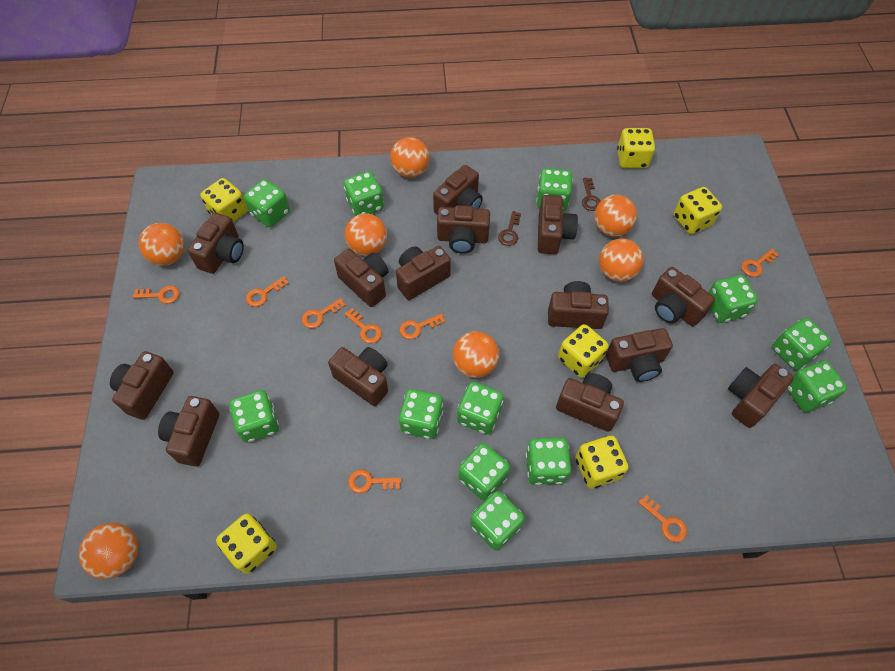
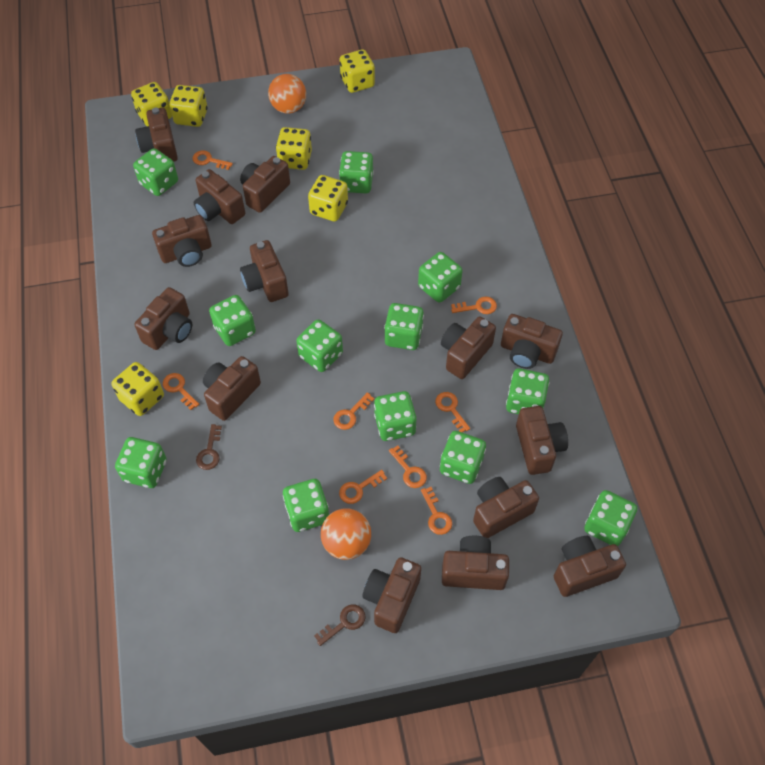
orange ball: [79,523,138,579] [139,223,184,266] [345,213,387,256] [390,137,429,178] [453,331,499,378] [594,195,637,237] [599,238,643,282] = 7 -> [268,74,306,113] [321,508,371,560] = 2

